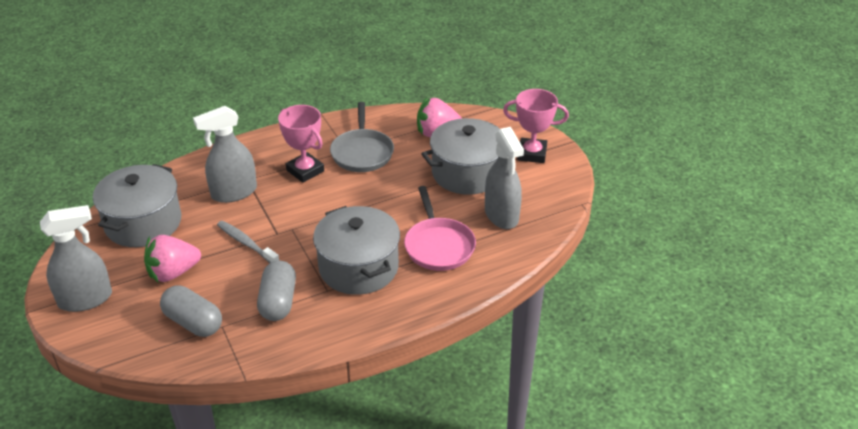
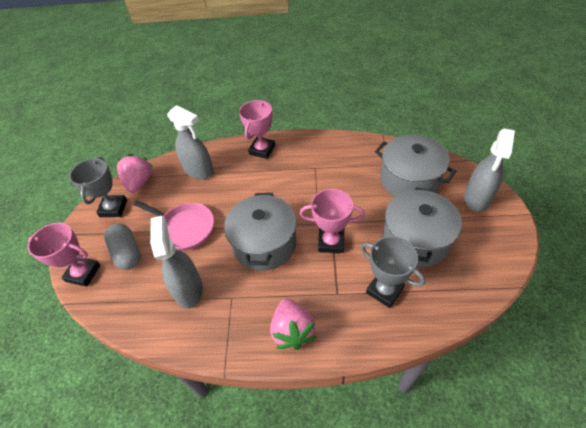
grey capsule: [160,285,222,337] [257,260,296,321] = 2 -> [104,223,141,270] = 1
grey pan: [330,102,394,172] = 1 -> none = 0
grey toothbrush: [217,221,279,263] = 1 -> none = 0
grey trophy: none = 0 -> [69,157,127,217] [361,236,425,308] = 2
pink trophy: [278,105,324,183] [503,89,569,163] = 2 -> [28,223,100,287] [239,100,275,159] [300,189,365,253] = 3

